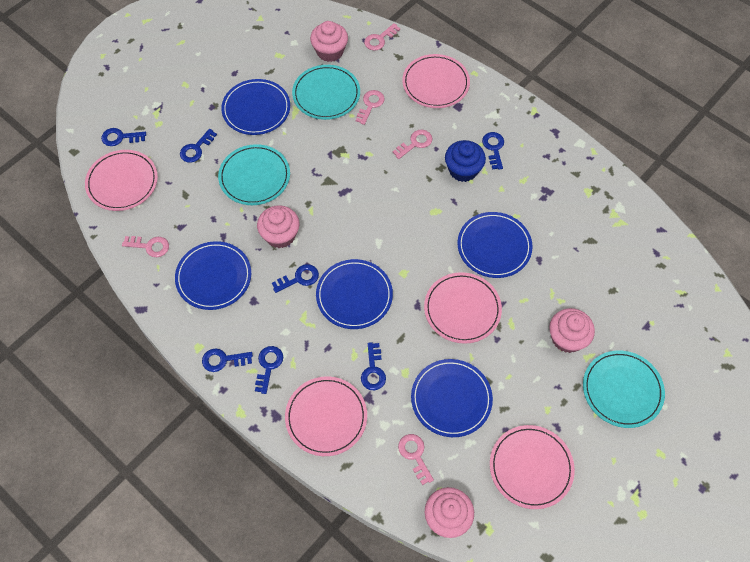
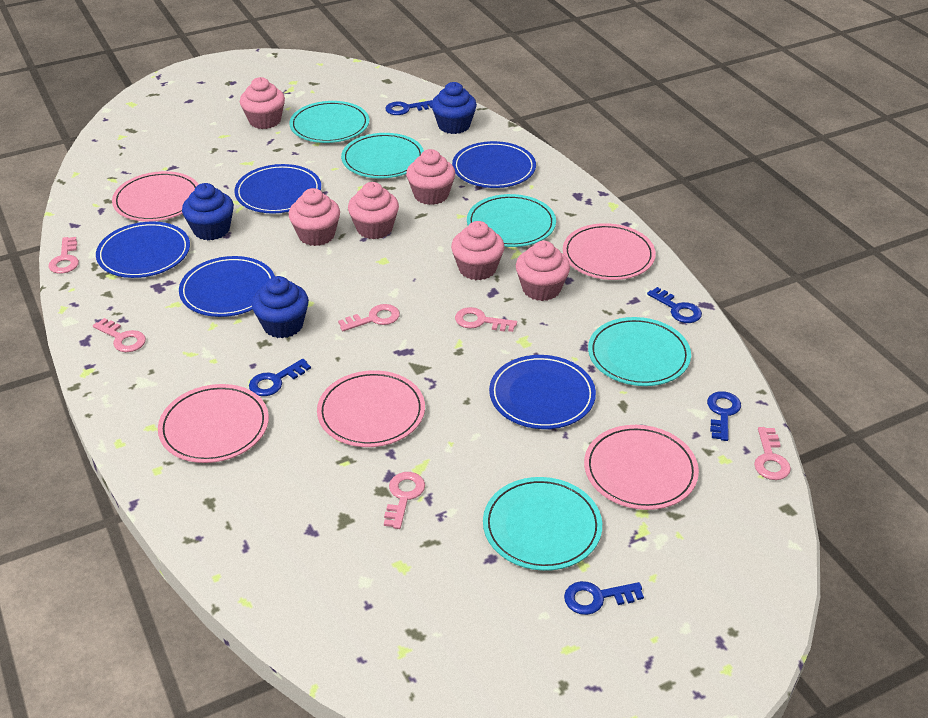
blue cupcake: [445,140,486,182] = 1 -> [182,183,234,240] [252,276,309,338] [431,82,477,134] = 3
blue key: [101,128,146,146] [180,129,217,163] [202,348,253,372] [255,346,283,394] [272,264,319,293] [361,342,386,390] [482,132,504,170] = 7 -> [249,359,311,396] [385,100,432,115] [564,581,644,615] [647,287,702,323] [707,391,741,441] = 5
pink cupcake: [257,205,300,248] [310,21,348,62] [425,487,474,538] [549,308,595,353] = 4 -> [240,77,285,129] [289,188,340,246] [348,182,399,239] [406,149,455,205] [451,221,505,280] [516,241,570,301] = 6
pink key: [122,236,169,257] [356,90,385,125] [364,23,400,51] [393,130,432,159] [398,434,434,485] = 5 -> [49,237,79,274] [93,318,146,352] [338,304,400,331] [384,472,425,529] [455,307,517,332] [754,427,791,480] = 6
turquoise plate: [218,144,290,205] [292,65,360,120] [583,350,665,428] = 3 -> [289,101,369,143] [341,133,424,178] [467,194,556,247] [483,477,602,571] [588,317,691,386] = 5

